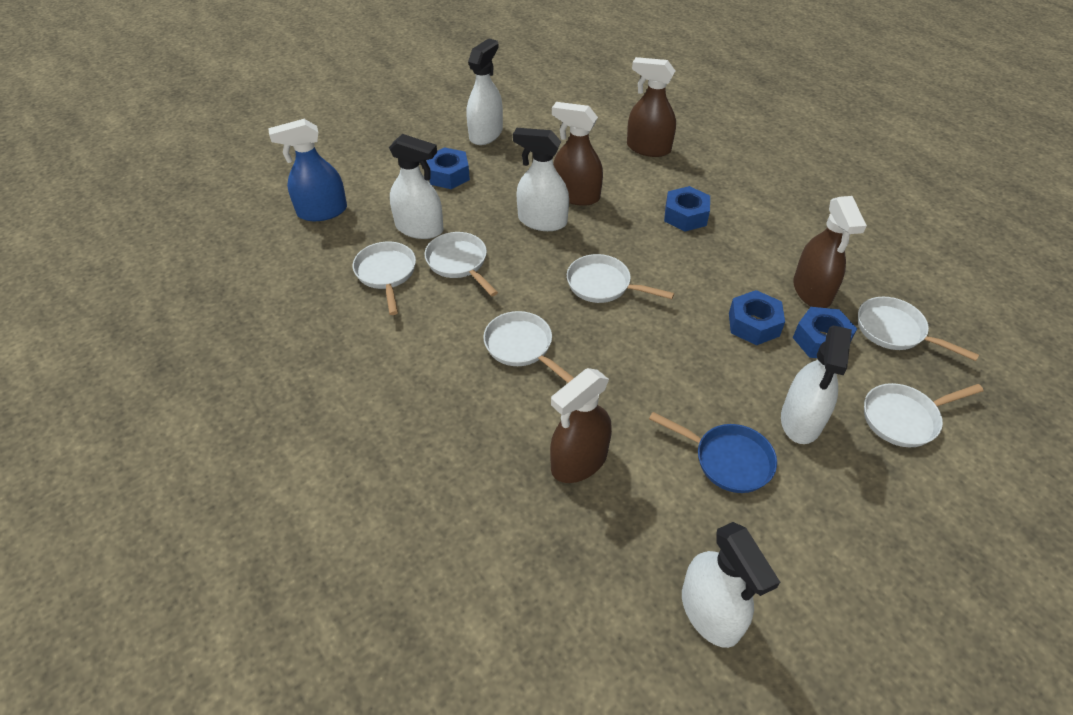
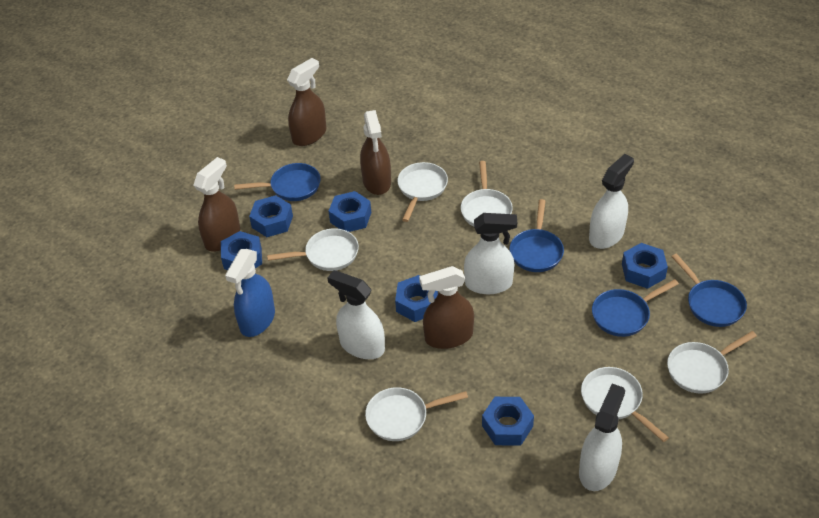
blue nut: [427,147,470,189] [664,186,710,231] [729,290,785,345] [793,307,857,358] = 4 -> [221,231,262,270] [249,195,293,237] [329,191,371,232] [395,275,438,322] [482,397,534,446] [622,243,668,289] = 6
blue pan: [649,412,777,493] = 1 -> [234,163,321,201] [510,199,564,272] [592,279,679,337] [671,253,747,327] = 4
white spray bottle: [389,134,444,239] [466,38,503,145] [513,128,569,231] [682,522,780,648] [781,325,852,444] = 5 -> [328,270,385,359] [464,213,517,294] [579,384,625,491] [589,154,634,249] = 4

